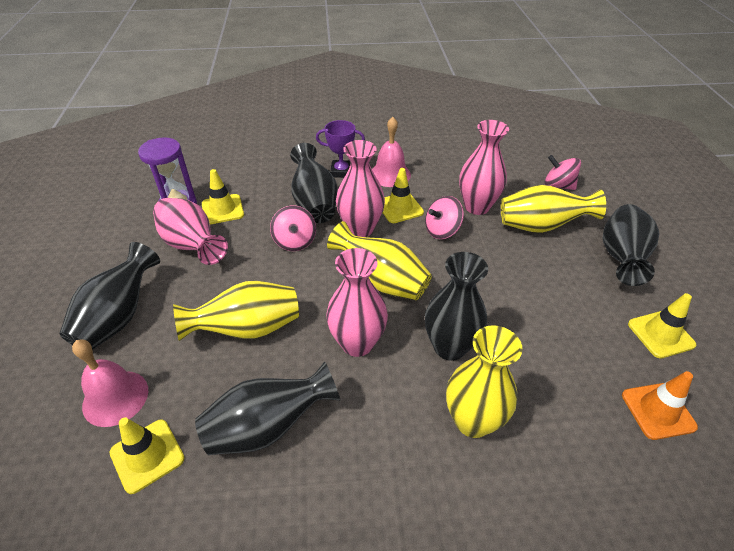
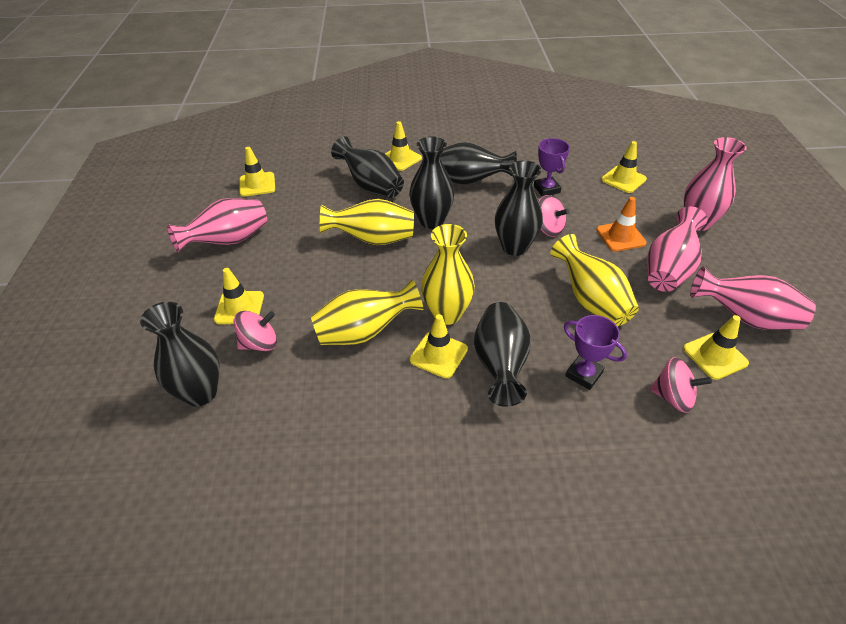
black vase: [59,242,160,350] [195,362,340,455] [290,143,338,223] [425,252,488,361] [603,204,659,286] = 5 -> [140,302,220,406] [331,136,404,198] [409,136,455,229] [440,142,517,185] [474,302,531,407] [495,160,543,256] = 6
pink bell: [72,339,148,427] [372,117,411,187] = 2 -> none = 0
purple hourglass: [138,137,197,204] = 1 -> none = 0
purple trophy: [316,120,365,178] = 1 -> [534,138,570,197] [564,315,627,390] = 2
yellow traffic cone: [109,417,185,494] [202,169,244,224] [382,168,424,223] [628,293,696,359] = 4 -> [214,268,264,324] [240,147,275,196] [385,121,422,171] [409,314,468,378] [601,141,647,193] [683,315,749,380] = 6

